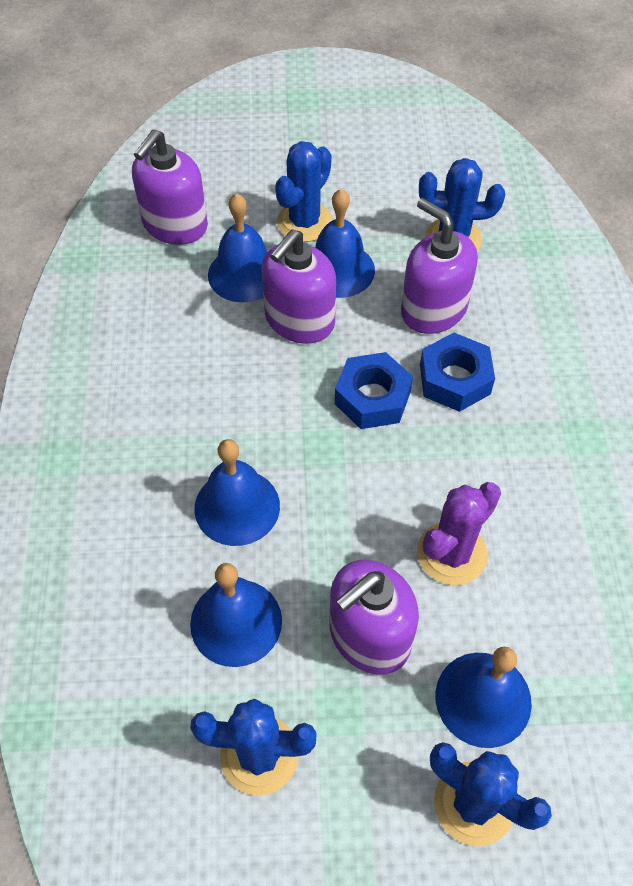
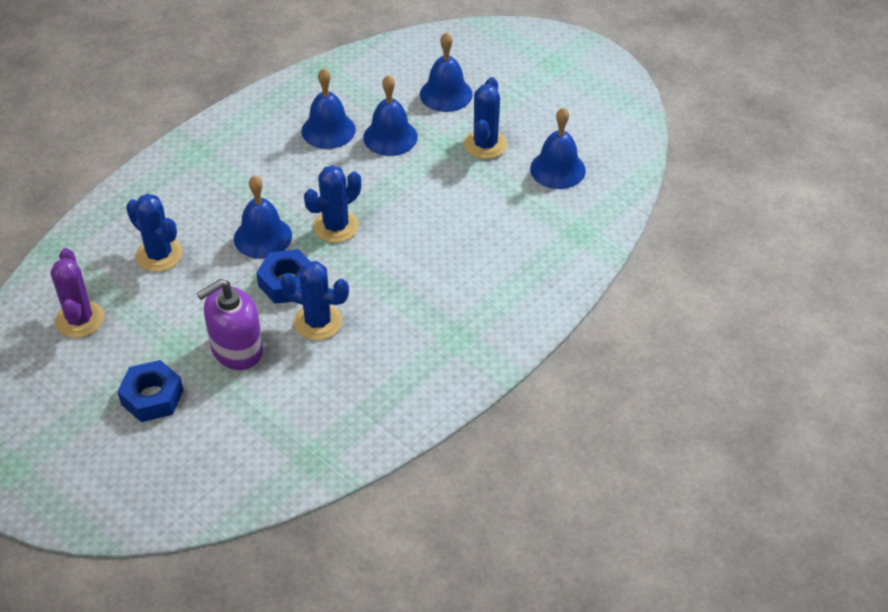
purple soap dispenser: [132,129,208,245] [262,229,336,344] [330,560,419,675] [401,198,478,334] = 4 -> [196,279,263,370] = 1

